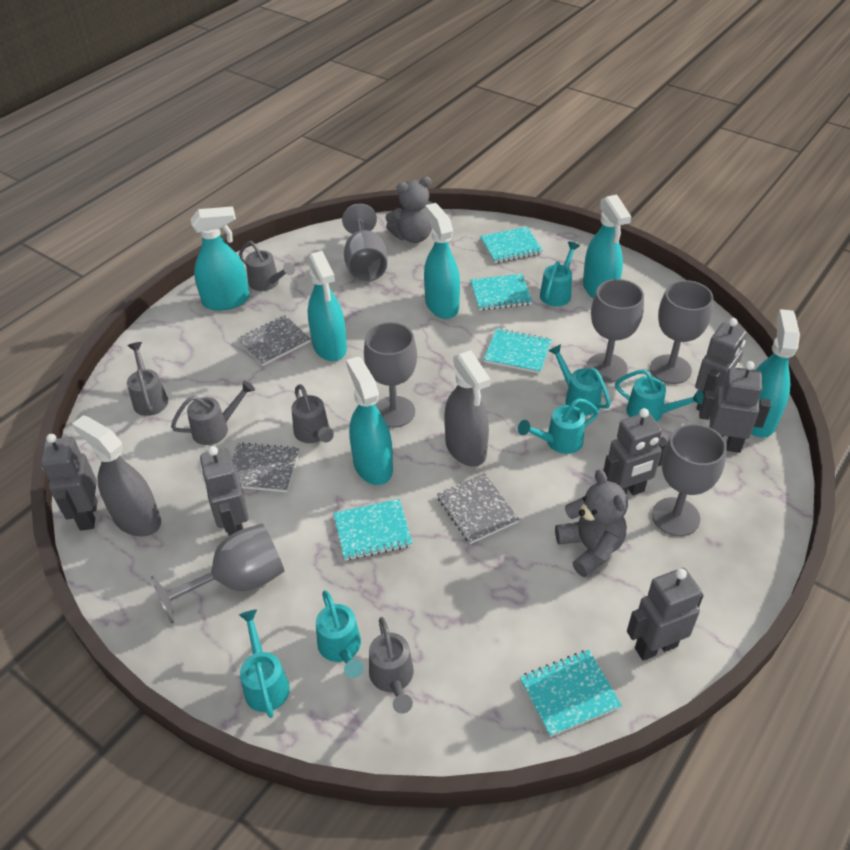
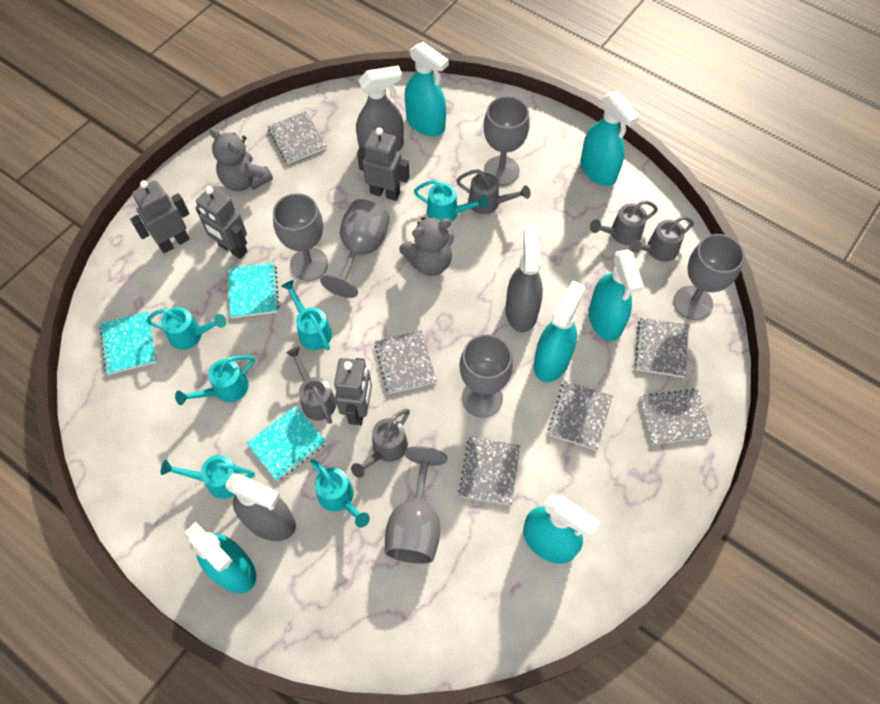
grey notebook: [232,442,299,492] [237,315,310,366] [437,473,520,544] = 3 -> [267,111,327,164] [374,330,437,394] [459,437,520,505] [548,381,613,450] [635,317,688,378] [640,389,712,445] = 6
grey robot: [41,434,98,530] [200,446,249,536] [603,408,667,495] [627,568,704,661] [695,318,747,411] [699,361,771,453] = 6 -> [130,180,190,253] [195,186,248,259] [334,358,372,425] [357,128,410,201] = 4
grey spray bottle: [72,415,161,537] [444,350,491,466] = 2 -> [225,473,296,541] [356,65,404,151] [505,227,543,332] = 3
turquoise notebook: [334,499,413,561] [470,274,533,311] [480,227,543,263] [484,328,552,374] [520,650,622,737] = 5 -> [99,312,157,375] [228,263,279,318] [247,406,327,481] = 3

